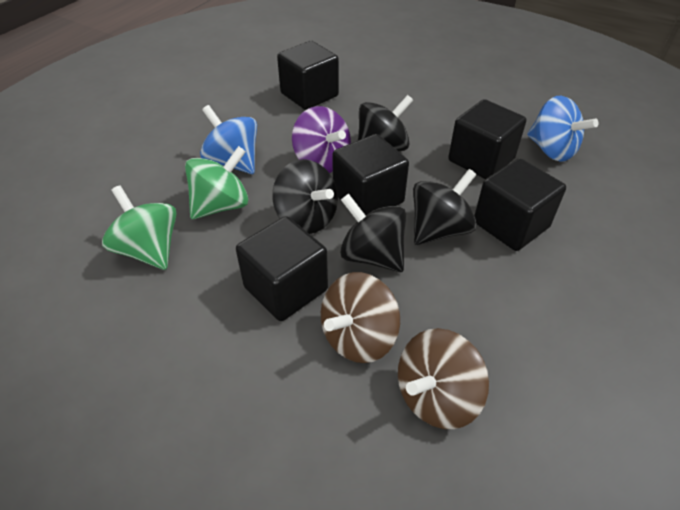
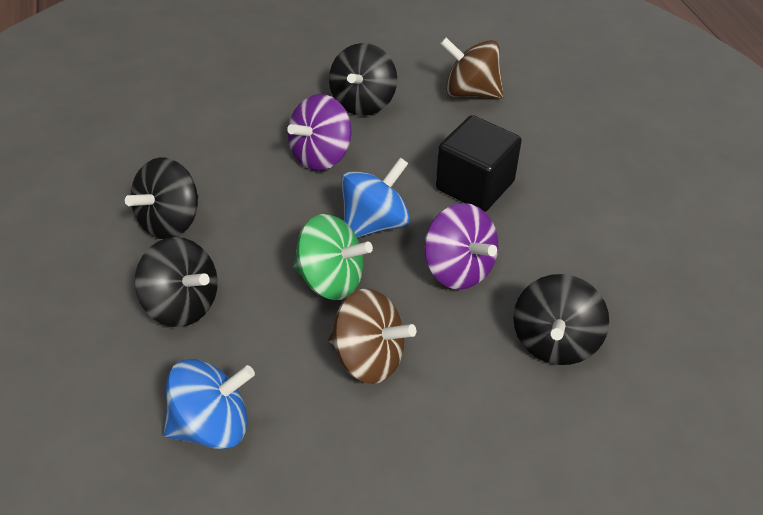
black cube: [236,216,328,321] [277,41,339,110] [332,134,409,215] [448,99,527,179] [474,158,566,251] = 5 -> [436,115,522,212] = 1
green spinning top: [102,185,177,270] [185,146,248,219] = 2 -> [293,214,373,300] = 1
purple spinning top: [292,106,351,173] = 1 -> [287,94,351,171] [424,203,498,290] = 2

